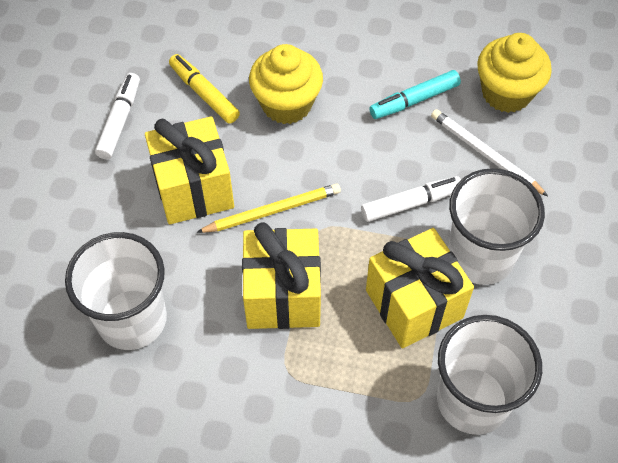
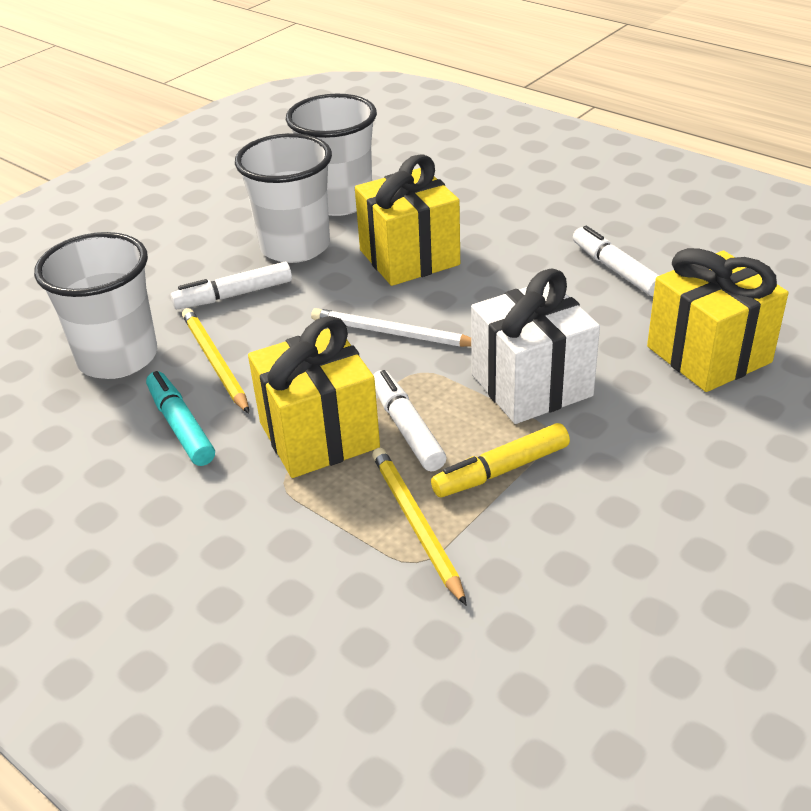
white gift: none = 0 -> [471,269,600,424] = 1
white marker: [95,73,140,159] [361,176,461,222] = 2 -> [171,262,292,309] [373,370,446,471] [573,226,659,296] = 3
yellow cupcake: [249,44,323,124] [477,33,552,113] = 2 -> none = 0
yellow pencil: [196,183,341,233] = 1 -> [182,308,249,413] [372,448,466,605] = 2

